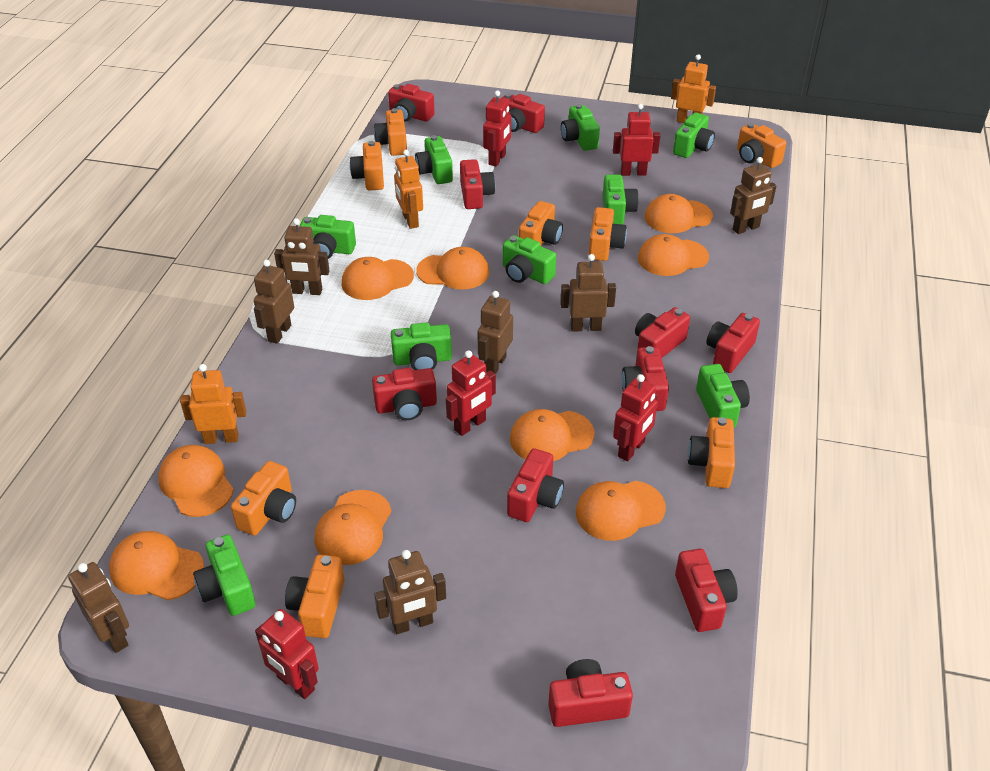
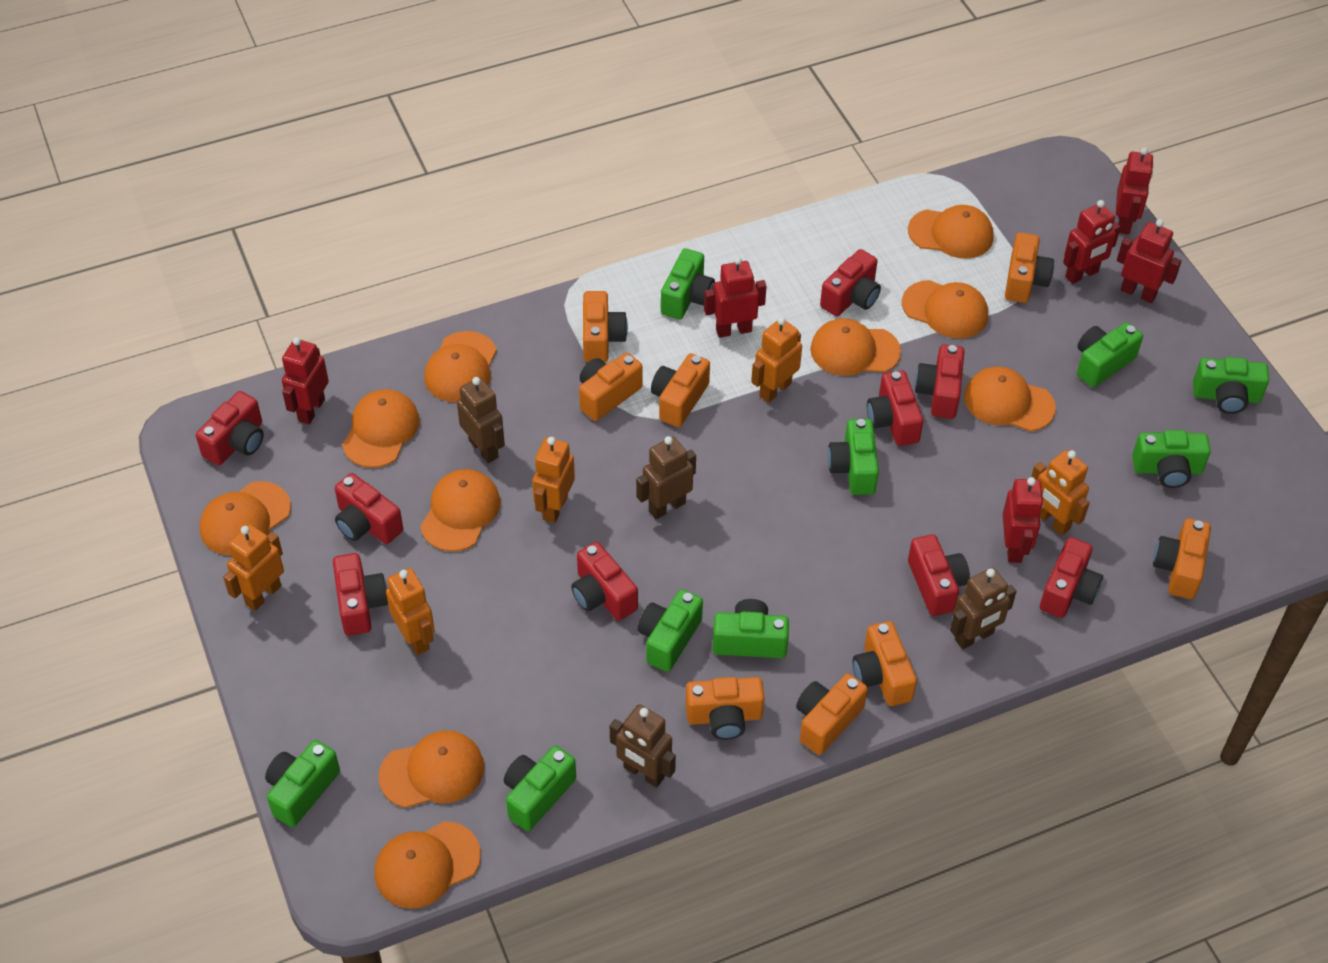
brown robot: [68,562,129,653] [254,260,294,344] [274,218,330,295] [374,550,446,634] [477,291,513,374] [560,254,616,332] [730,157,776,234] = 7 -> [457,377,505,463] [610,704,676,788] [636,436,696,519] [950,567,1016,649] = 4
orange cap: [109,531,204,600] [158,445,234,517] [315,490,392,565] [342,257,414,300] [416,247,489,289] [510,409,594,462] [576,481,666,541] [638,234,709,276] [645,194,713,233] = 9 -> [200,481,291,556] [342,389,420,468] [375,821,481,909] [378,730,484,808] [420,469,500,551] [424,331,497,402] [810,318,901,376] [902,280,988,339] [908,205,994,259] [964,367,1056,432] = 10
orange robot: [180,364,246,444] [394,150,423,229] [671,54,716,123] = 3 -> [223,524,284,611] [386,568,435,655] [532,437,575,523] [751,317,802,403] [1031,450,1090,535] = 5
red camera: [372,368,437,420] [388,84,435,122] [460,159,495,209] [501,93,545,133] [507,448,564,522] [548,659,633,727] [622,346,669,411] [635,307,690,358] [675,549,738,632] [706,313,760,373] = 10 -> [196,391,264,465] [333,553,388,636] [335,473,403,544] [571,542,638,621] [820,249,881,316] [867,370,923,446] [908,534,970,616] [915,344,965,419] [1040,537,1103,618] = 9
red robot: [255,609,319,699] [446,350,496,436] [483,91,511,167] [613,104,660,176] [613,374,658,461] = 5 -> [282,337,329,424] [704,257,767,338] [1003,477,1044,563] [1063,200,1121,284] [1116,147,1153,234] [1117,219,1182,303] = 6

